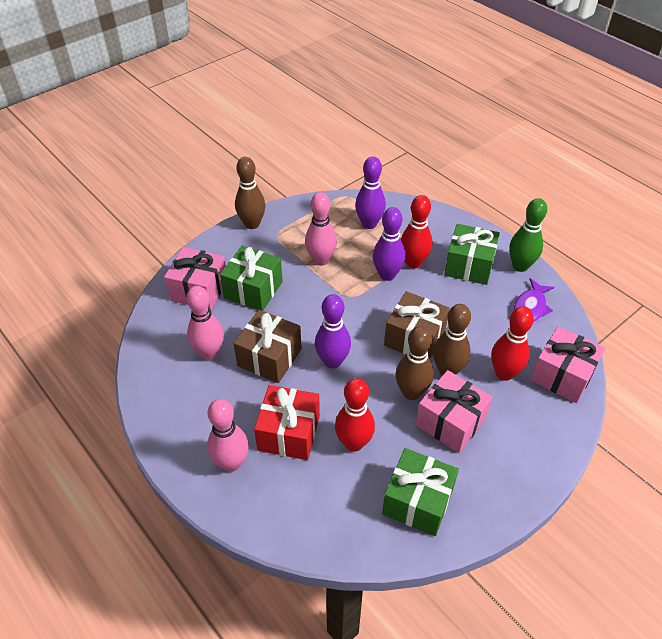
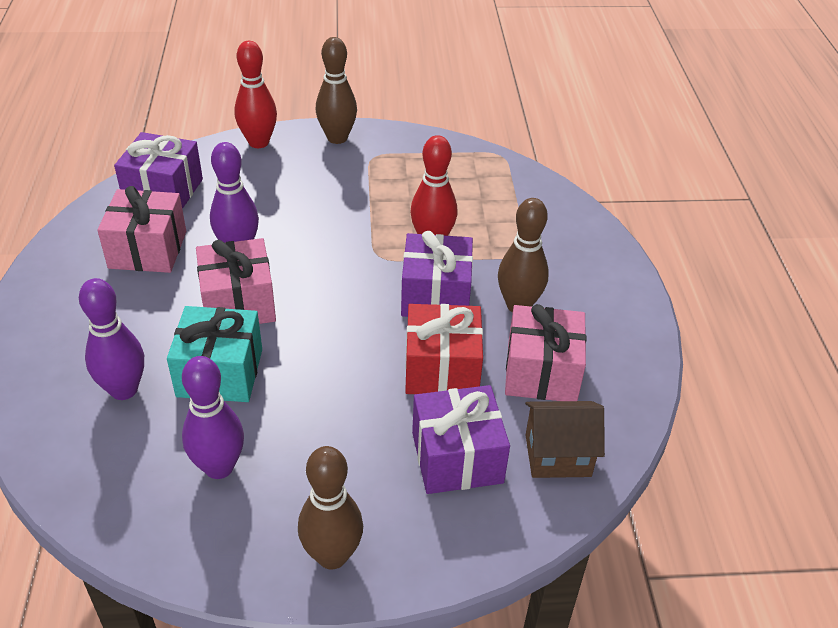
brown gift: [234,310,302,383] [384,291,450,359] = 2 -> none = 0
brown house: none = 0 -> [525,401,605,478] = 1
green bowling pin: [509,198,547,272] = 1 -> none = 0
green gift: [220,246,283,311] [382,448,459,536] [444,224,500,285] = 3 -> none = 0
pink bowling pin: [186,286,224,360] [207,399,249,472] [305,192,337,266] = 3 -> none = 0
purple fish: [513,278,554,322] = 1 -> none = 0
purple gift: none = 0 -> [114,132,203,209] [401,231,473,317] [412,385,510,494] = 3
red bowling pin: [335,378,375,452] [401,195,432,268] [491,306,534,381] = 3 -> [234,41,277,148] [410,135,458,236] = 2
turquoise gift: none = 0 -> [167,306,262,402] = 1

